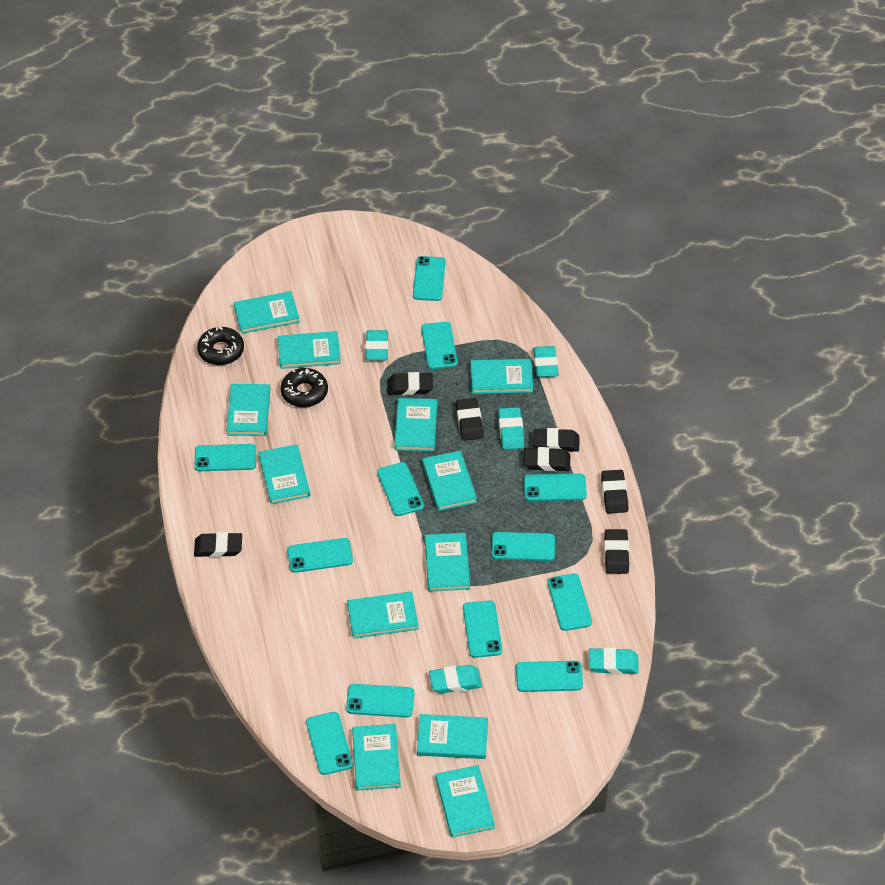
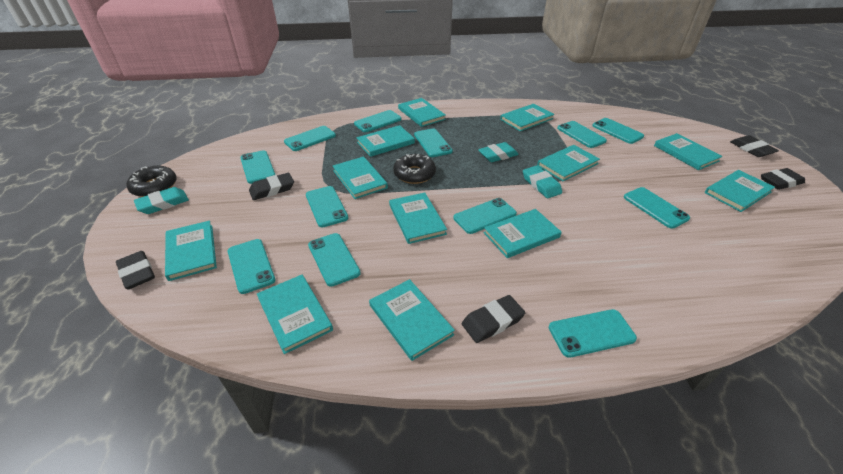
black eraser: [194,532,242,557] [387,372,433,395] [456,398,484,441] [524,447,570,471] [533,428,579,452] [601,470,628,513] [604,529,629,574] = 7 -> [116,251,155,289] [249,173,294,200] [462,295,525,343] [730,135,779,157] [761,168,805,190] = 5
turquoise eraser: [365,330,388,360] [429,665,482,694] [498,407,524,450] [533,346,559,377] [589,647,639,674] = 5 -> [134,187,189,214] [478,142,519,162] [523,166,562,198] = 3

